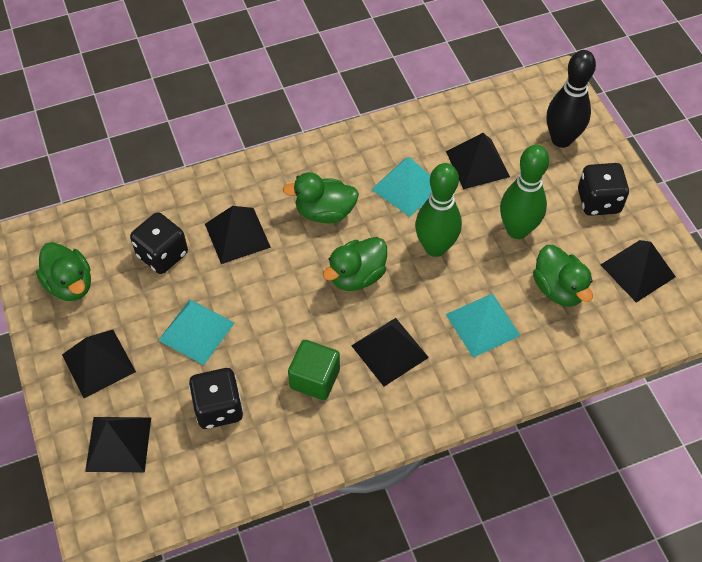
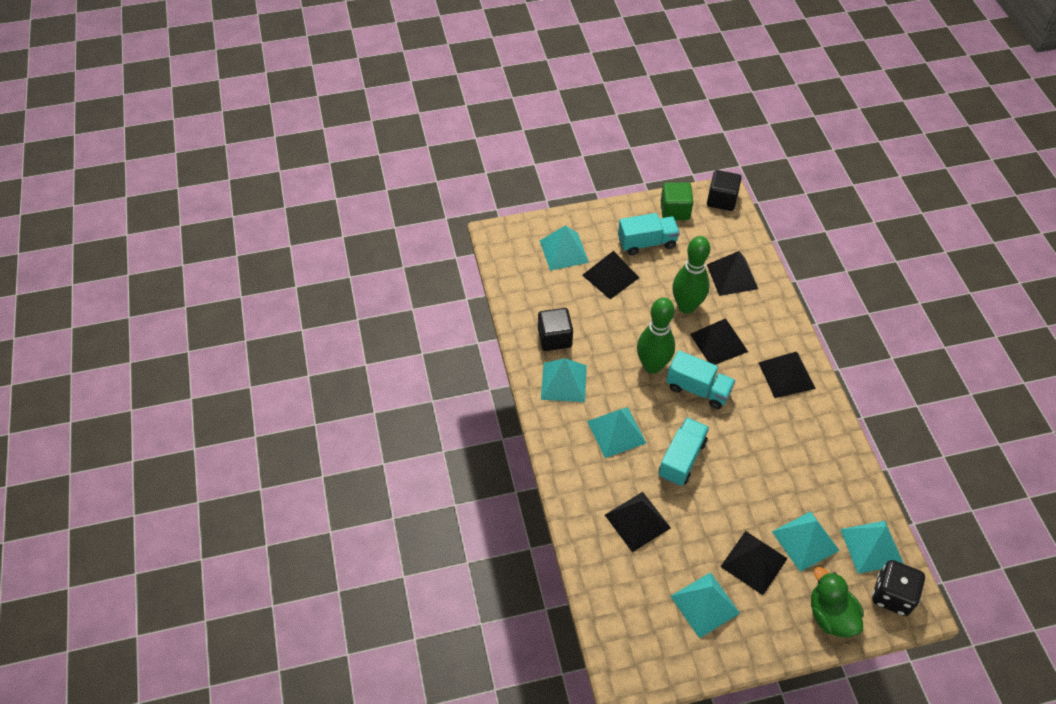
black bowling pin: [547,50,596,148] = 1 -> none = 0
black cube: none = 0 -> [538,308,573,351] [707,170,742,211] = 2
black dice: [130,212,188,274] [189,368,243,429] [578,163,629,216] = 3 -> [872,560,925,616] = 1
green duck: [36,242,91,301] [283,172,359,224] [323,237,387,291] [533,245,593,307] = 4 -> [811,567,864,637] = 1
turquoise pyramid: [158,299,235,365] [371,157,432,217] [446,293,521,358] = 3 -> [540,225,589,271] [541,358,587,402] [587,407,646,458] [670,572,740,638] [772,511,840,572] [840,521,904,574] = 6
turquoise truck: none = 0 -> [618,213,680,255] [659,417,709,486] [666,350,735,409] = 3

